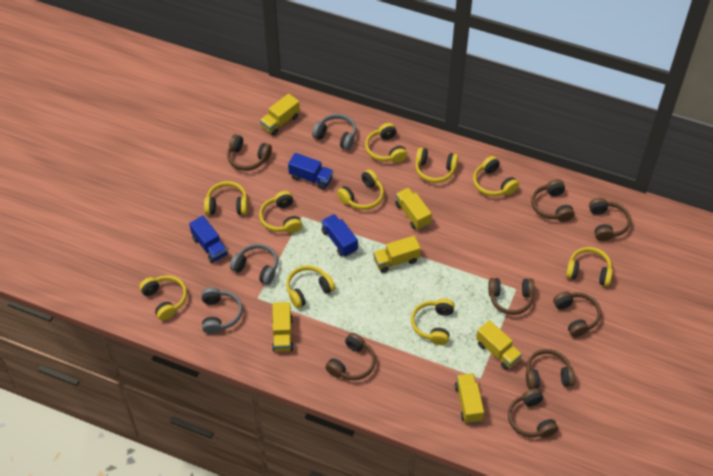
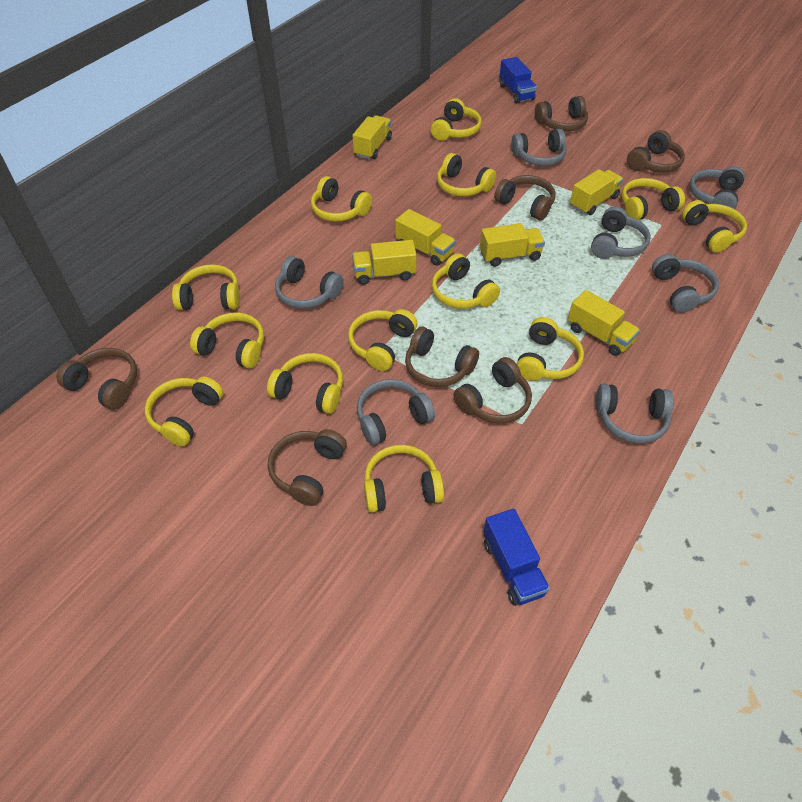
blue truck: [189,216,228,263] [288,153,333,190] [321,214,358,257] = 3 -> [483,509,550,606] [499,57,537,104] = 2
brown headphones: [227,134,272,171] [325,333,376,380] [488,278,534,315] [508,388,558,438] [526,349,575,389] [531,179,574,222] [553,291,601,337] [589,198,631,241] = 8 -> [56,348,137,410] [268,429,347,506] [405,326,479,387] [453,357,532,424] [494,175,556,220] [535,96,588,131] [627,130,685,172] = 7
grey headphones: [202,287,243,334] [230,244,278,285] [312,114,356,150] = 3 -> [275,256,344,309] [357,379,435,445] [511,129,567,166] [591,206,651,259] [596,384,674,444] [652,254,719,313] [689,166,745,215] = 7
yellow headphones: [139,275,187,320] [204,181,248,215] [259,191,302,233] [286,265,335,308] [337,169,384,210] [365,123,407,163] [411,298,455,345] [415,147,459,183] [473,156,519,196] [566,247,613,286] = 10 -> [145,377,223,447] [172,264,240,310] [190,312,264,369] [267,353,343,414] [311,176,372,222] [348,309,417,371] [364,445,444,513] [431,98,482,141] [432,253,500,309] [437,153,496,196] [517,317,584,381] [621,178,685,220] [682,200,747,253] = 13

